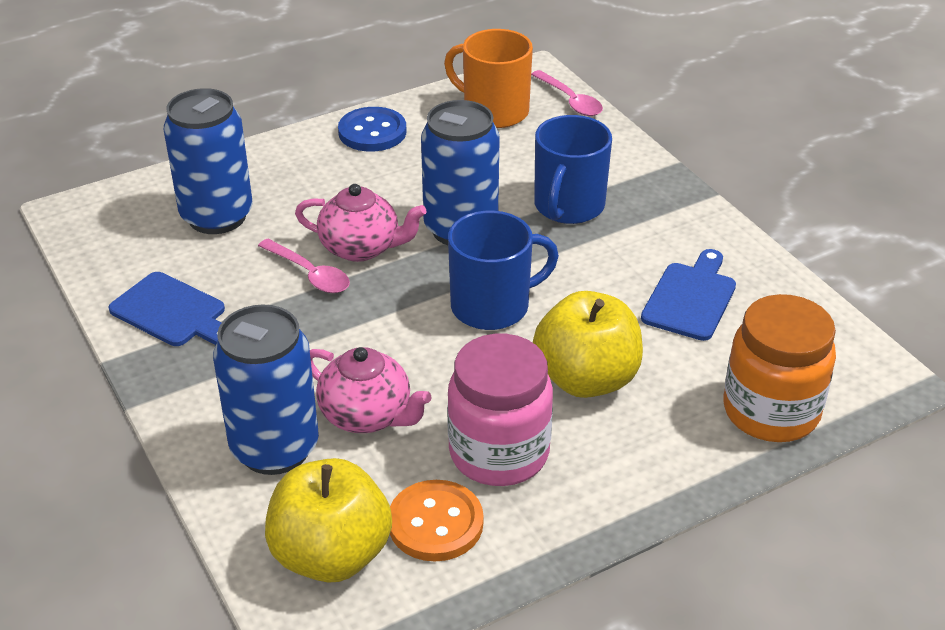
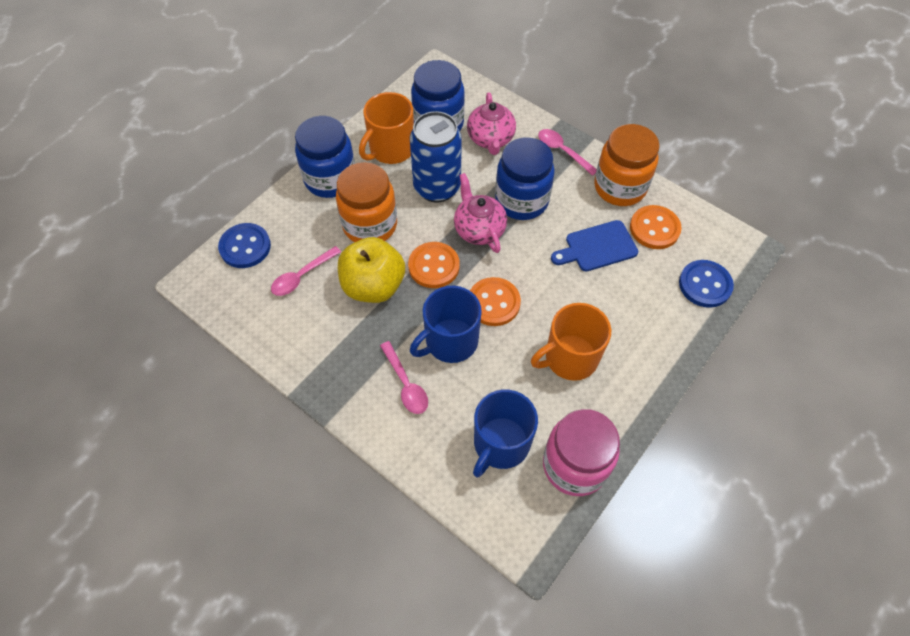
blue button: [338,107,406,152] = 1 -> [218,223,271,268] [679,260,734,308] = 2
blue can: [164,88,253,234] [213,304,319,475] [421,100,500,245] = 3 -> [410,111,462,203] = 1
blue cutting board: [109,272,225,346] [641,249,736,341] = 2 -> [551,220,638,271] = 1
blue jar: none = 0 -> [295,116,355,198] [411,60,465,131] [495,137,555,220] = 3
orange button: [390,480,484,562] = 1 -> [408,242,460,288] [470,277,521,326] [630,205,682,249] = 3
orange jar: [724,294,836,442] = 1 -> [336,162,397,242] [594,124,660,206] = 2
orange mug: [444,29,533,128] = 1 -> [359,92,414,164] [531,303,611,381] = 2
pink spoon: [258,239,350,293] [531,70,603,116] = 2 -> [271,246,341,296] [380,341,428,414] [538,129,597,176] = 3
yellow apple: [265,458,392,583] [533,291,643,398] = 2 -> [338,237,405,303] = 1

